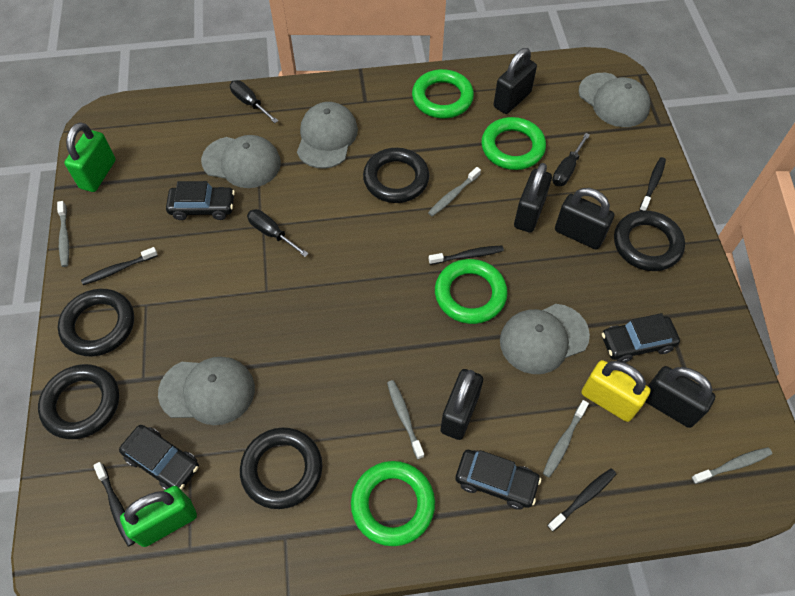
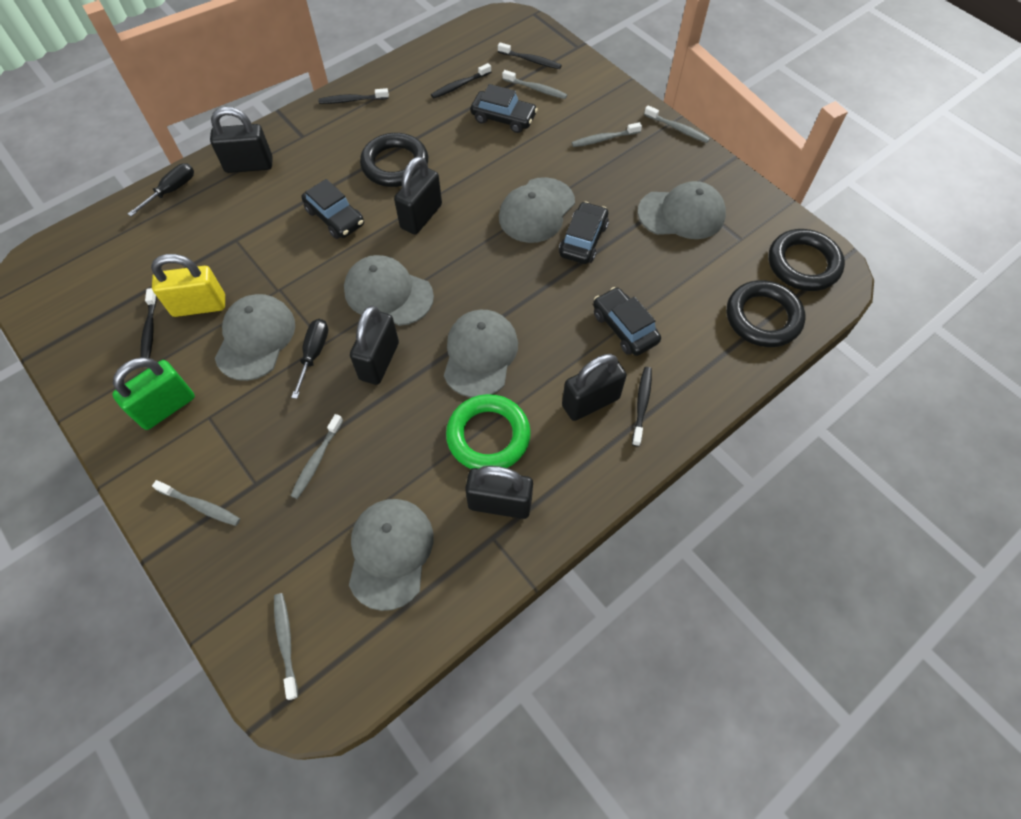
black ring: [38,364,119,439] [58,289,134,357] [240,428,322,509] [363,148,429,203] [614,210,685,271] = 5 -> [360,133,428,187] [727,280,805,347] [769,229,845,291] = 3
black screwdriver: [230,80,278,123] [247,209,309,257] [552,133,590,186] = 3 -> [128,163,194,217] [291,319,328,399] = 2
green padlock: [64,122,116,192] [120,486,197,547] = 2 -> [112,357,195,430] = 1
green ring: [351,461,435,546] [412,69,474,118] [435,259,508,324] [481,117,546,170] = 4 -> [446,394,531,469] = 1
grey cap: [158,357,255,425] [201,135,281,188] [297,102,358,169] [500,304,590,374] [578,73,650,127] = 5 -> [215,294,295,381] [344,255,434,326] [349,499,433,611] [444,310,518,398] [499,177,575,243] [638,181,726,239] = 6
grey toothbrush: [57,201,69,267] [387,380,424,459] [428,167,481,216] [543,400,589,478] [691,447,772,484] = 5 -> [152,480,240,526] [274,593,298,700] [291,414,343,499] [502,70,567,99] [572,122,642,147] [644,105,710,143] = 6

